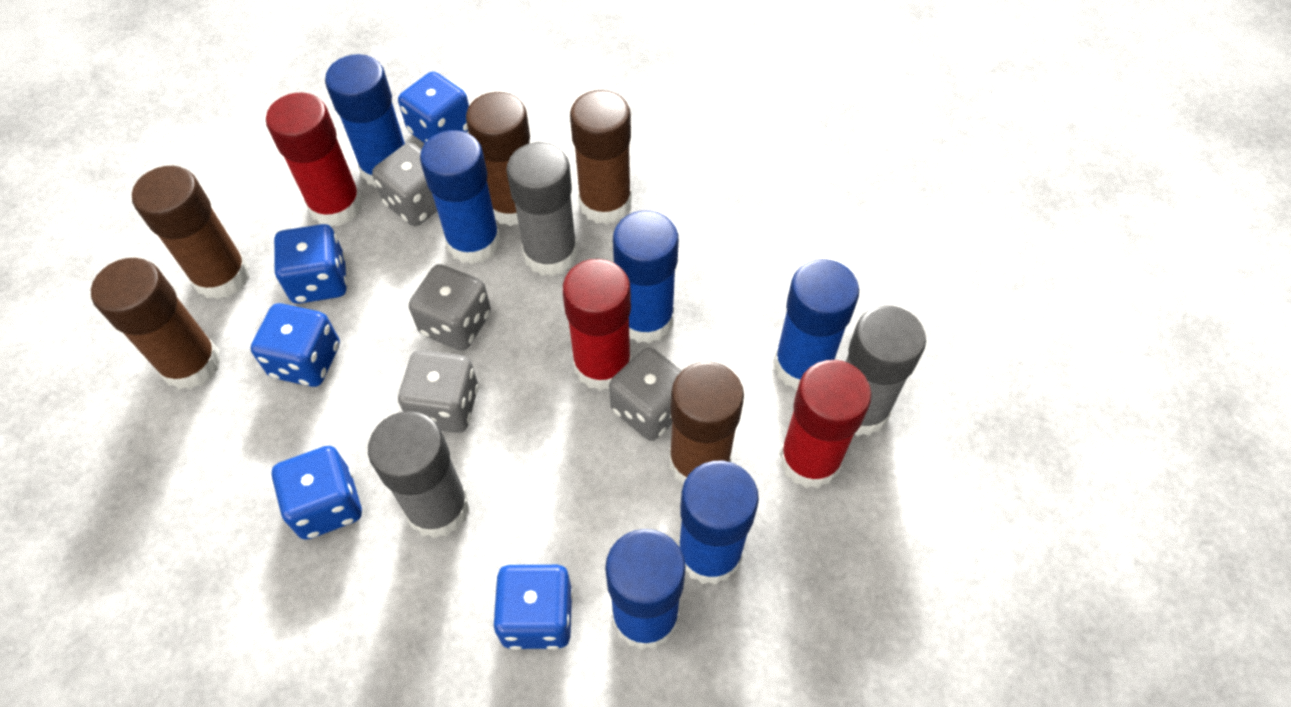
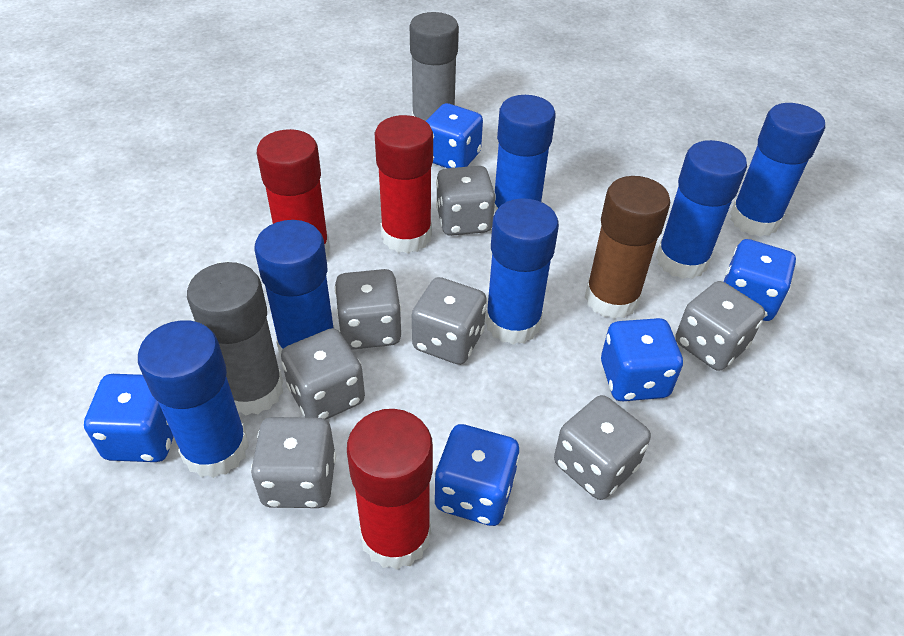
brown glue stick: [91,258,221,389] [132,166,250,299] [466,92,530,226] [570,90,632,224] [669,361,744,484] = 5 -> [585,176,670,319] = 1
grey dice: [372,143,437,226] [398,350,478,433] [409,264,491,351] [609,347,682,441] = 4 -> [251,417,336,508] [281,328,365,419] [335,269,401,350] [412,277,487,365] [436,166,496,236] [554,395,651,500] [675,281,765,371] = 7
grey glue stick: [368,411,470,538] [506,142,578,276] [846,306,926,436] = 3 -> [187,262,283,416] [410,12,459,121] = 2

